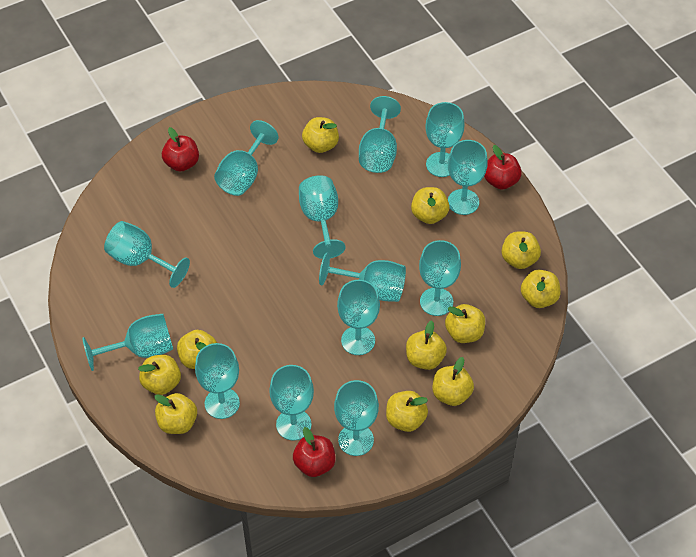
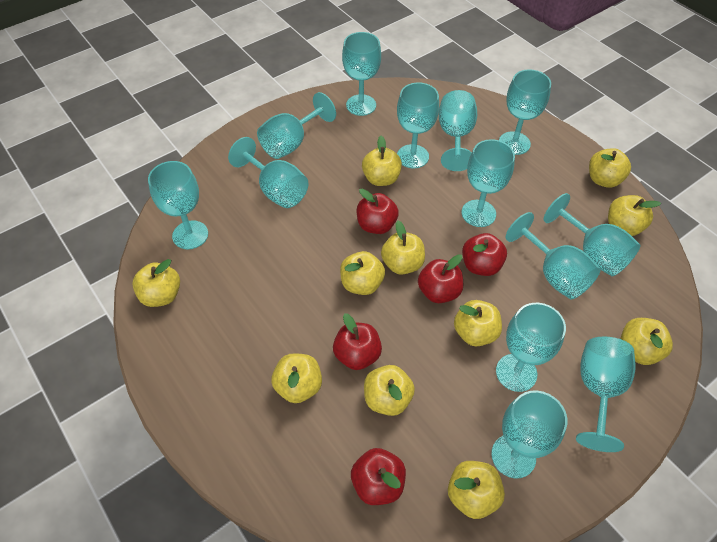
red apple: [162,127,199,172] [293,427,336,477] [484,145,522,190] = 3 -> [333,313,382,370] [351,448,406,505] [357,189,399,234] [418,254,463,303] [462,233,507,276] = 5

